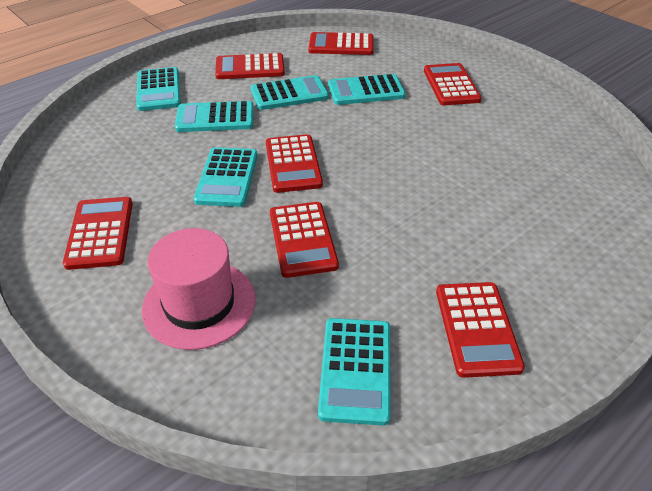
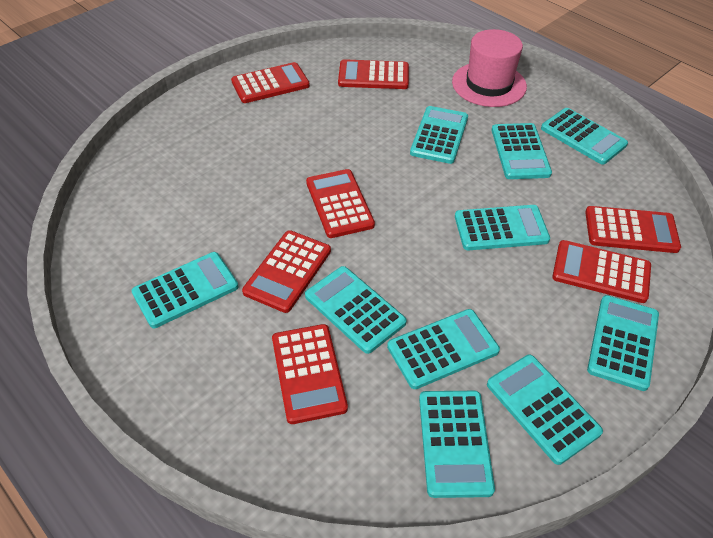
turquoise calculator: [136,67,181,111] [175,101,254,132] [193,147,258,207] [251,75,329,110] [318,318,391,426] [328,74,406,105] = 6 -> [131,252,239,328] [305,266,407,354] [387,309,500,389] [410,106,468,164] [419,391,495,498] [455,205,550,250] [487,355,603,465] [492,123,552,179] [541,108,628,165] [587,295,659,391] = 10

